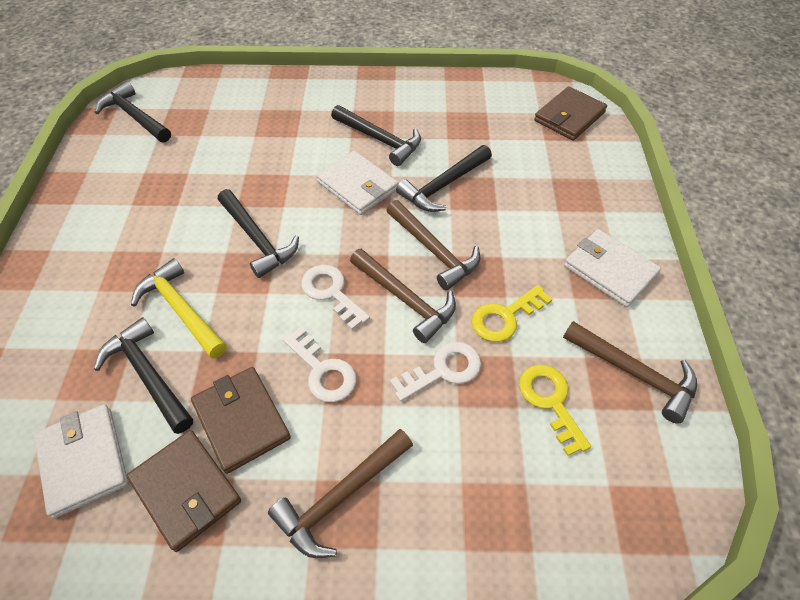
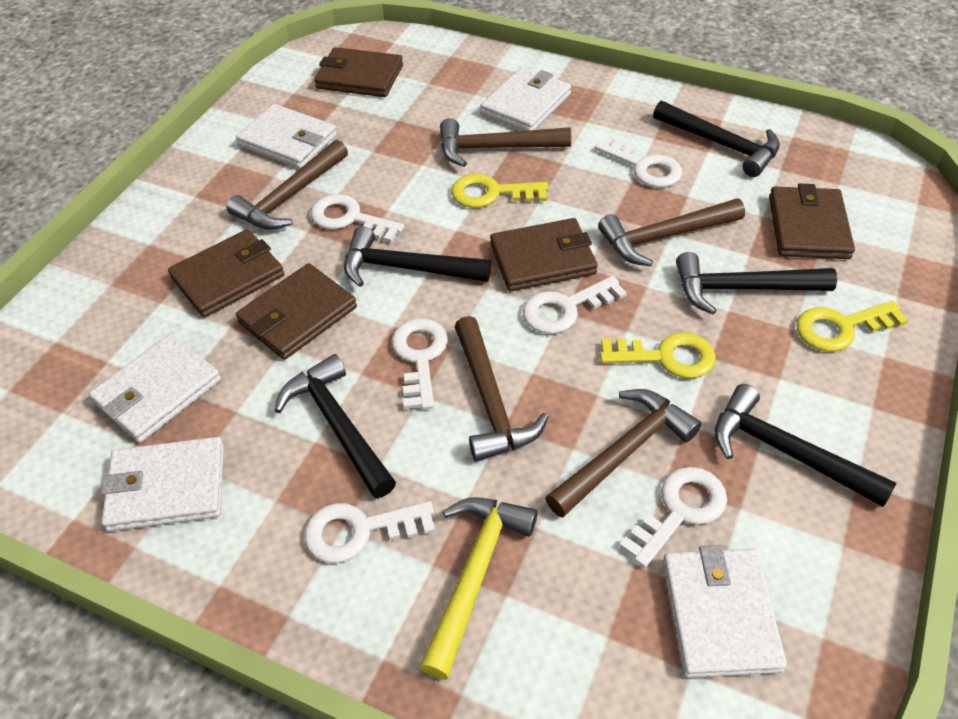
brown hammer: [268,429,413,558] [350,248,456,343] [386,200,480,290] [563,321,697,424] = 4 -> [226,140,348,230] [440,118,571,167] [455,316,549,462] [545,389,702,518] [598,199,745,266] = 5
brown wallet: [127,430,241,552] [191,367,291,474] [534,86,607,141] = 3 -> [168,229,284,318] [236,263,357,360] [314,47,403,97] [490,218,598,291] [769,184,855,259] = 5
white key: [283,326,357,402] [301,265,370,330] [390,341,481,401] = 3 -> [304,501,435,563] [311,194,404,243] [392,318,448,409] [523,276,627,334] [595,135,682,188] [619,467,727,568] = 6
white wallet: [34,404,128,518] [316,151,399,215] [564,229,661,307] = 3 -> [89,334,221,443] [101,437,224,531] [236,104,337,169] [480,67,571,131] [662,545,787,678] = 5
yellow key: [471,285,552,342] [519,364,591,456] = 2 -> [451,174,548,208] [600,333,716,378] [796,301,908,352] = 3

